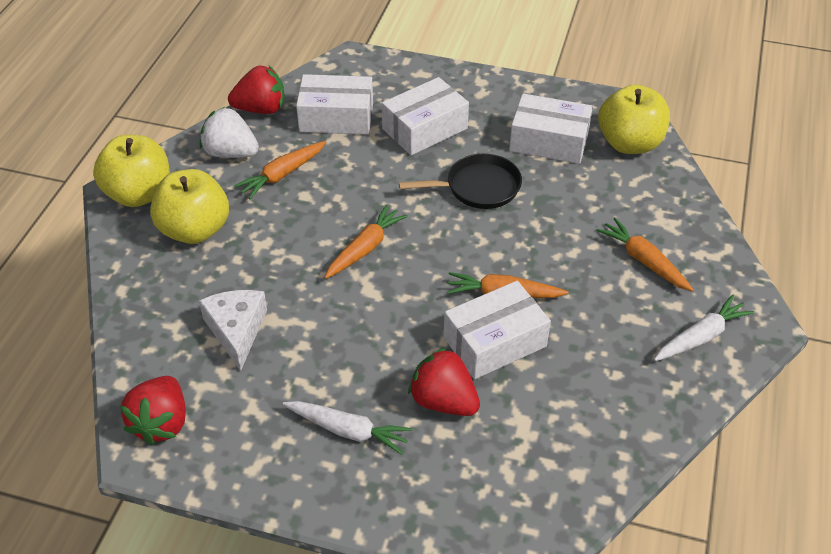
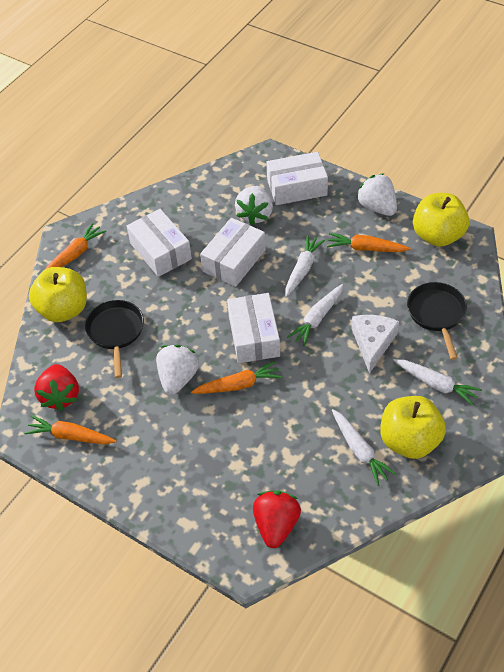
black pan: [399,154,522,209] = 1 -> [85,300,144,378] [407,282,467,360] = 2
red strawberry: [120,376,186,445] [228,66,284,114] [408,347,480,416] = 3 -> [34,364,79,411] [253,491,301,548] = 2
white carrot: [283,401,412,455] [654,295,754,361] = 2 -> [285,235,325,298] [287,284,343,346] [332,409,397,486] [393,359,482,406] = 4
white strawberry: [200,107,259,158] = 1 -> [156,345,199,395] [235,186,273,225] [356,173,397,216] = 3

